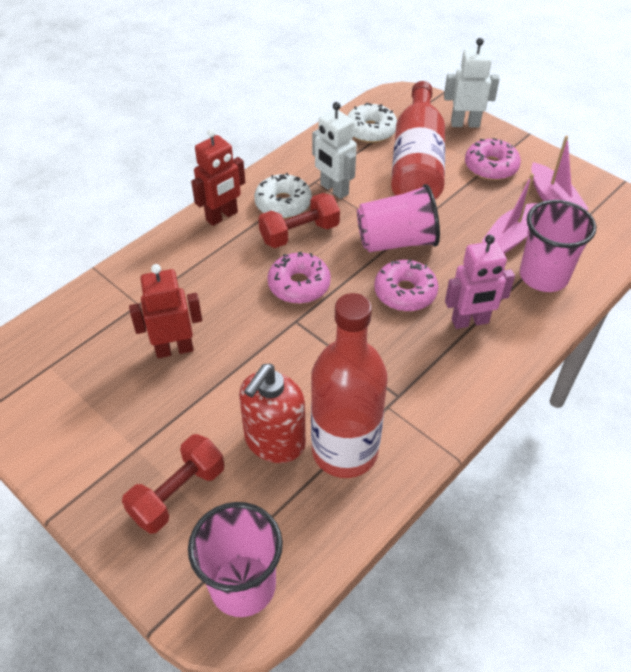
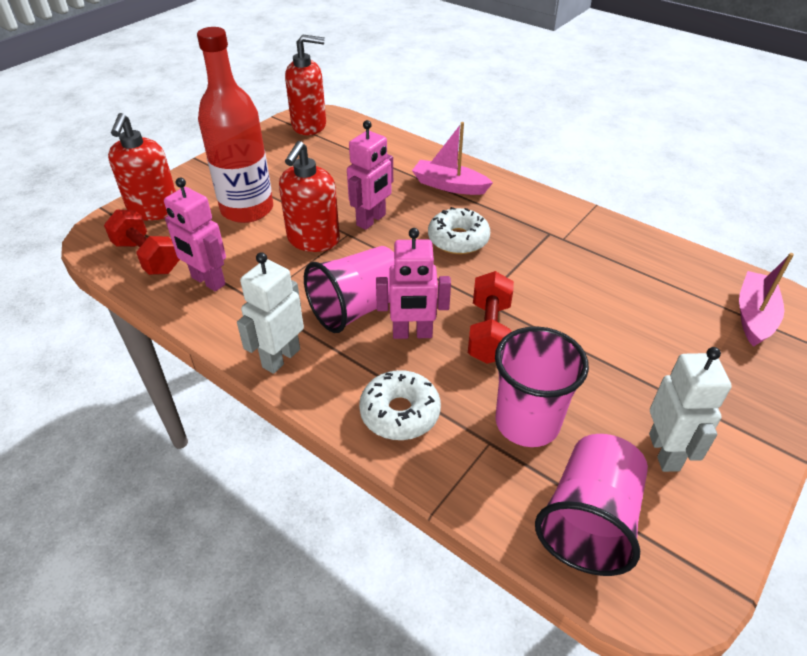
pink donut: [267,252,331,304] [374,259,438,312] [465,138,521,180] = 3 -> none = 0
pink robot: [445,235,515,329] = 1 -> [164,177,226,292] [347,120,393,230] [376,228,451,339] = 3
red bottle: [311,293,387,478] [391,81,445,200] = 2 -> [197,27,273,223] = 1
red robot: [129,264,202,358] [191,128,245,226] = 2 -> none = 0
red soap dispenser: [239,364,306,463] = 1 -> [108,113,176,221] [279,141,340,252] [285,34,326,135] = 3

